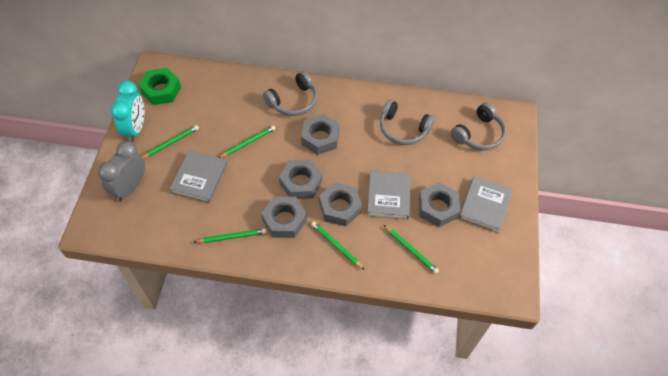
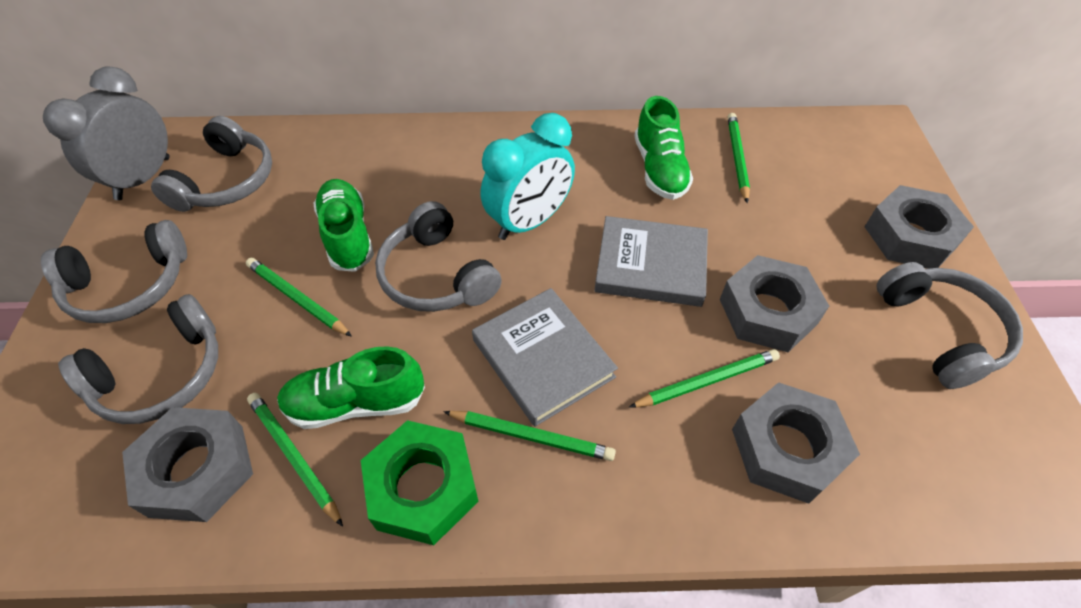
green shoe: none = 0 -> [277,347,425,429] [313,179,374,272] [635,96,693,200] = 3
grey book: [170,150,227,203] [367,170,411,220] [459,176,513,233] = 3 -> [472,288,618,427] [594,216,708,307] = 2
grey headphones: [263,71,317,116] [380,100,435,145] [451,102,506,150] = 3 -> [41,220,187,323] [58,294,218,424] [151,116,272,212] [375,201,502,312] [877,262,1023,389] = 5
grey nut: [261,196,307,238] [279,159,322,199] [301,114,340,155] [319,182,362,226] [419,182,460,227] = 5 -> [122,407,253,522] [720,255,829,352] [732,382,860,504] [865,185,974,269] = 4

